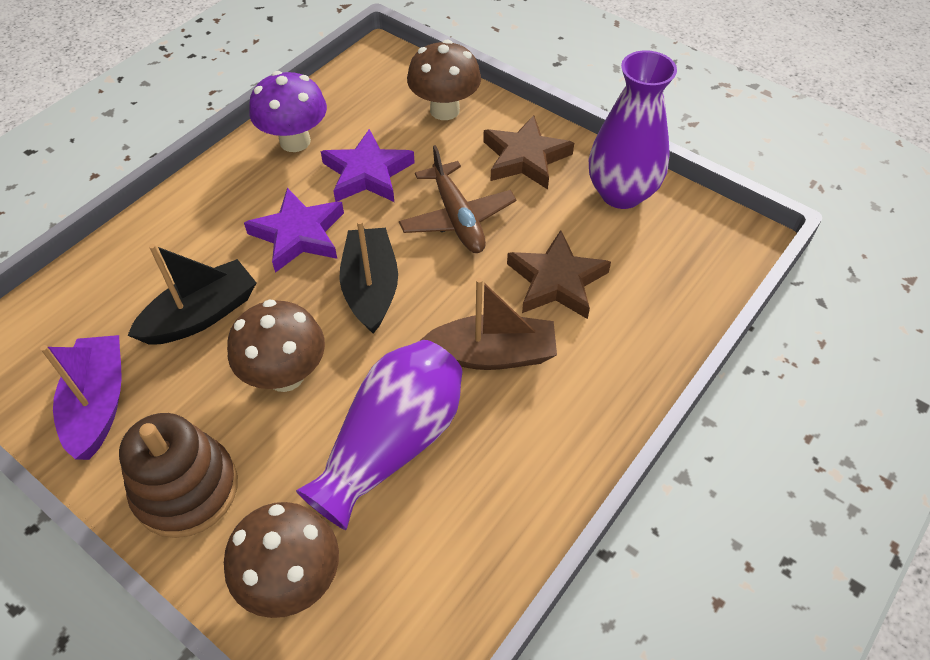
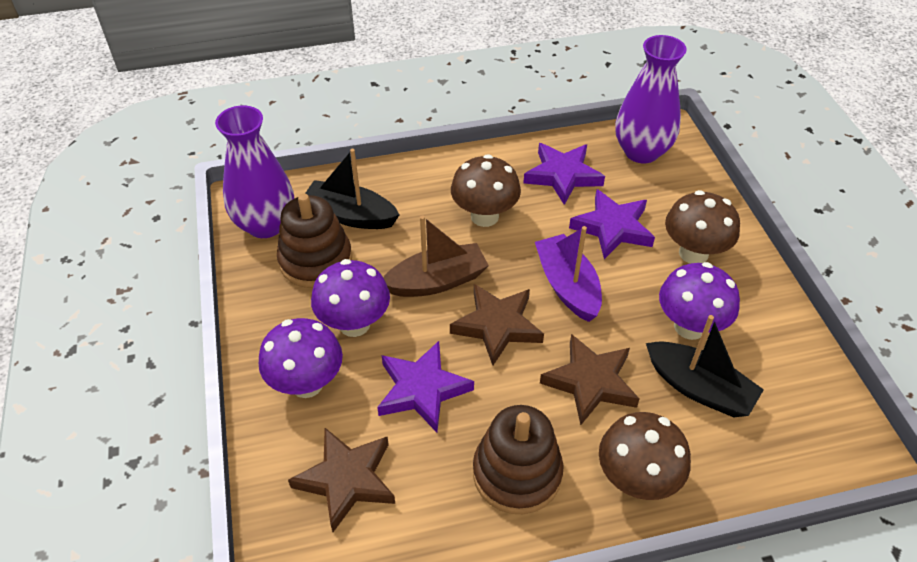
brown plane: [399,145,517,253] = 1 -> none = 0
brown stacking toy: [119,413,238,538] = 1 -> [277,194,352,288] [473,405,563,514] = 2
brown star: [483,115,574,189] [507,230,611,319] = 2 -> [288,428,395,532] [450,284,544,365] [540,334,639,425] = 3
purple mushroom: [249,71,327,152] = 1 -> [258,318,343,398] [311,259,390,337] [659,262,740,340] = 3
purple star: [244,188,344,273] [321,129,415,202] = 2 -> [377,341,474,433] [523,143,605,205] [569,189,655,259] = 3

